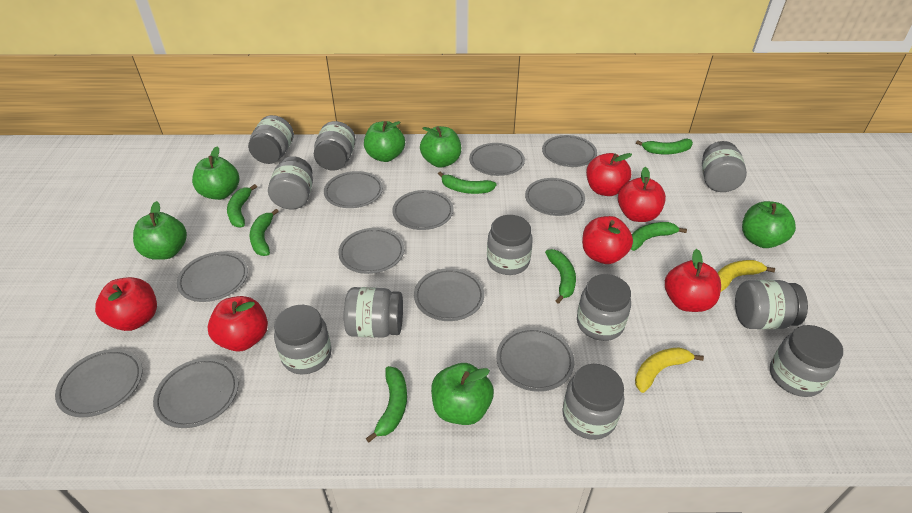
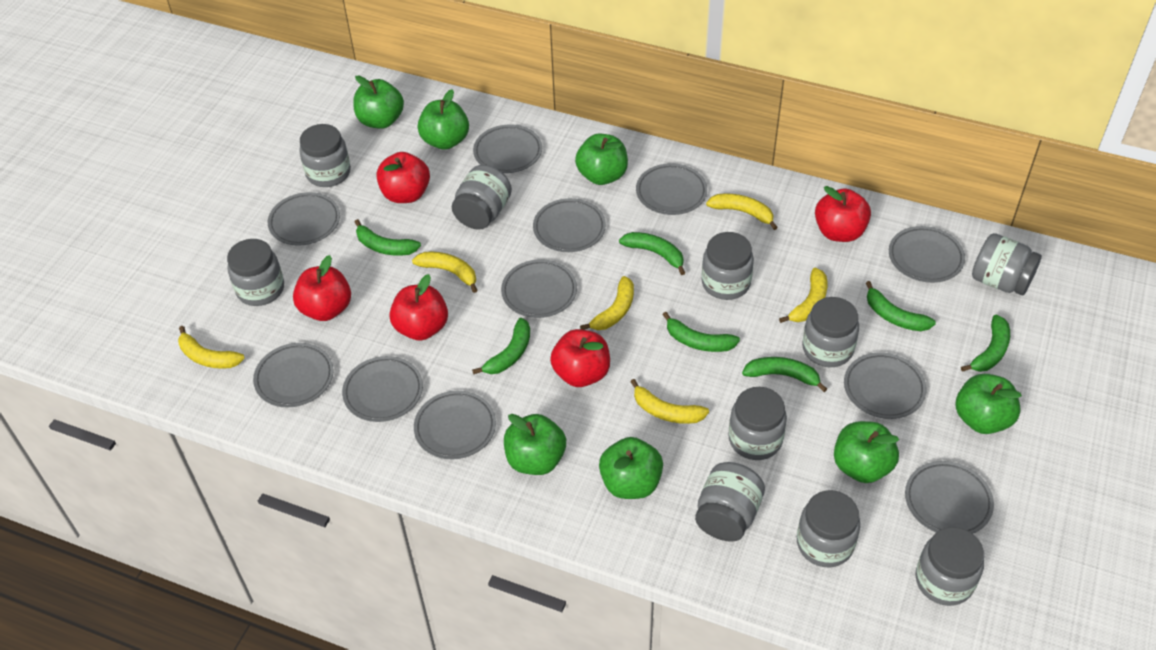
green apple: [133,201,187,260] [192,147,239,200] [364,121,405,162] [420,126,461,168] [431,363,494,425] [742,201,796,248] = 6 -> [353,75,404,129] [418,89,469,150] [504,414,566,475] [575,134,628,185] [599,437,663,499] [834,421,899,483] [956,374,1022,434] = 7
grey jar: [248,115,294,164] [268,156,313,209] [274,305,332,375] [314,121,356,171] [344,287,403,338] [487,215,533,275] [562,364,624,440] [577,274,631,341] [702,141,747,192] [735,280,808,329] [770,325,843,397] = 11 -> [227,239,284,306] [299,124,351,187] [452,165,512,230] [695,462,765,542] [702,232,754,300] [729,387,787,460] [797,490,860,567] [802,297,859,367] [915,527,984,606] [972,233,1042,295] = 10
red apple: [95,277,157,331] [207,296,268,351] [582,216,633,264] [586,153,632,196] [618,167,666,222] [665,249,721,312] = 6 -> [293,255,351,321] [376,152,430,203] [389,274,448,341] [550,329,610,387] [815,186,871,242] = 5
yellow banana: [635,347,704,393] [718,260,775,291] = 2 -> [178,326,245,369] [412,252,478,293] [580,276,634,330] [630,379,709,424] [706,194,778,230] [779,268,828,323] = 6

